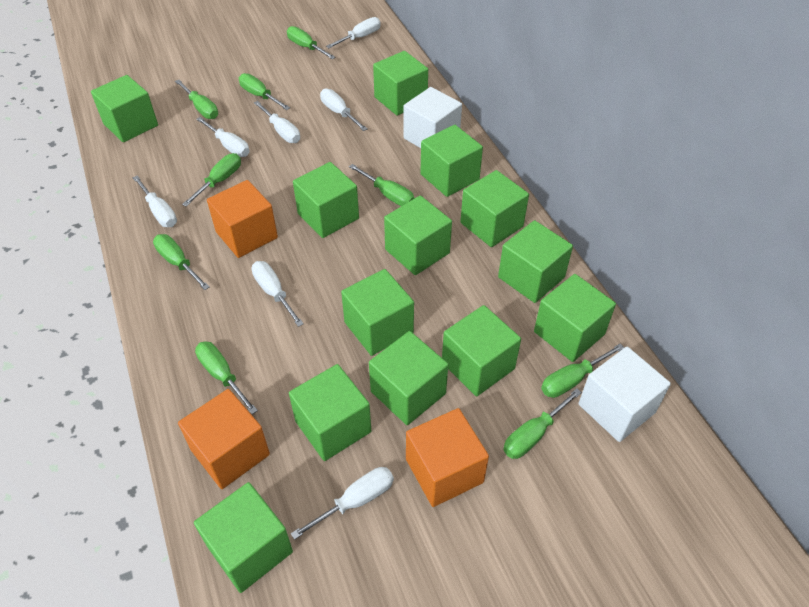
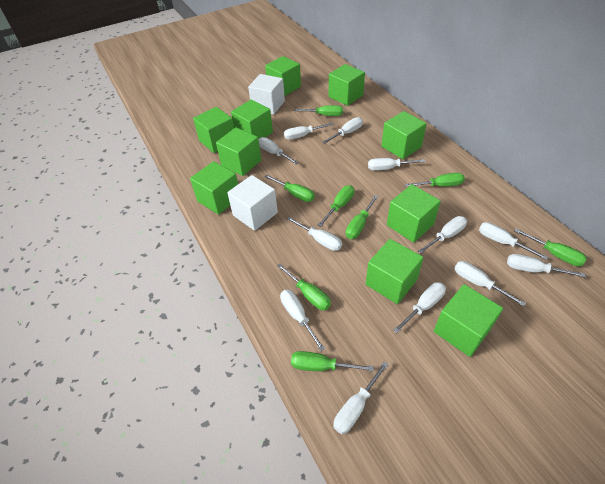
green cube: [91,75,158,142] [194,482,293,593] [289,364,371,461] [293,162,359,238] [341,269,414,356] [369,331,448,425] [373,51,428,116] [384,195,452,275] [420,125,483,197] [442,305,521,396] [460,170,529,247] [498,220,573,303] [534,274,616,362] = 13 -> [190,161,238,215] [193,107,234,153] [216,127,261,176] [231,99,273,139] [265,56,301,96] [329,64,365,106] [366,239,424,304] [381,111,427,159] [387,184,441,243] [434,284,503,357] = 10
green screwdriver: [153,234,210,290] [175,80,218,119] [182,153,241,207] [195,341,258,414] [239,73,290,110] [287,26,336,59] [349,164,414,206] [503,388,582,459] [541,343,625,398] = 9 -> [264,175,315,202] [277,263,331,310] [291,351,374,371] [293,105,343,116] [318,185,354,227] [346,195,378,239] [405,173,465,187] [514,228,587,266] = 8
orange cube: [178,389,270,489] [207,180,278,258] [406,408,489,507] = 3 -> none = 0
white screwdriver: [132,175,177,227] [196,117,250,157] [251,261,304,327] [254,101,300,143] [291,467,394,540] [320,89,368,131] [326,17,381,48] = 7 -> [259,137,299,164] [280,290,325,351] [284,123,334,140] [287,217,342,251] [322,117,363,144] [333,361,389,434] [368,158,426,171] [393,282,446,333] [418,216,467,254] [454,261,526,307] [479,222,548,260] [507,254,586,278] = 12

